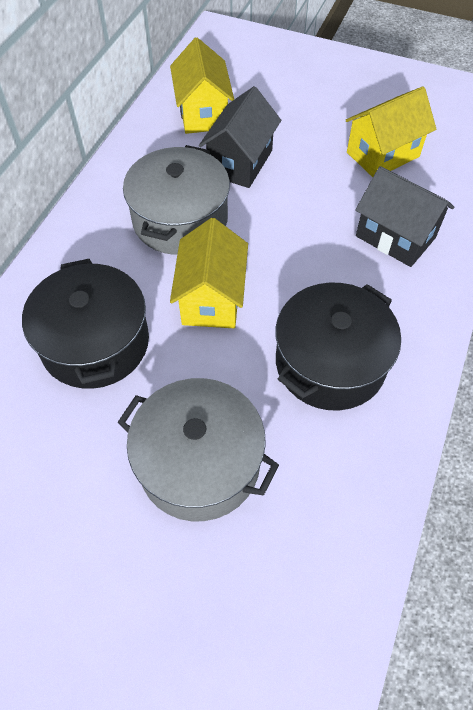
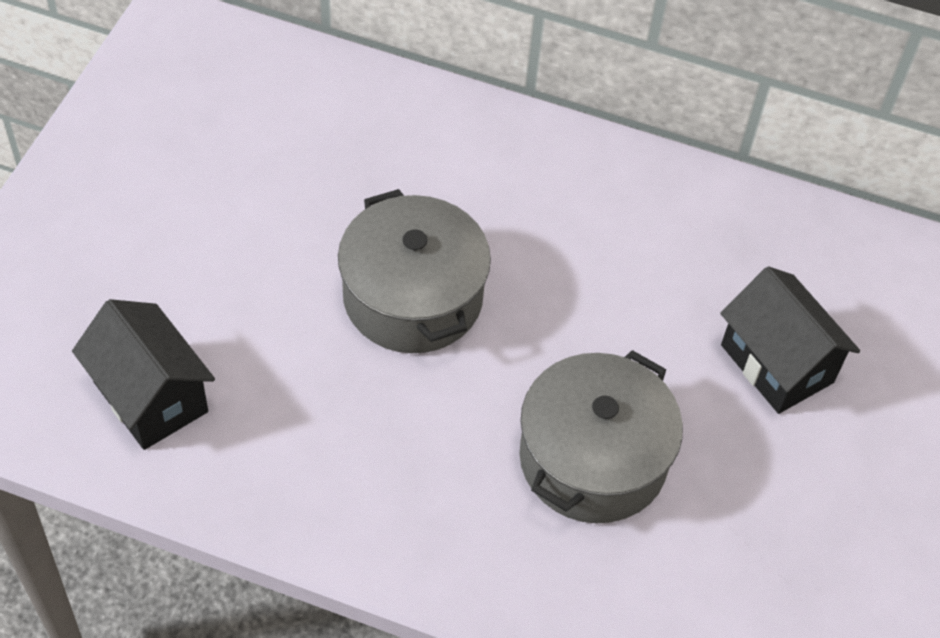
black pot: [22,259,149,389] [275,283,401,410] = 2 -> none = 0
yellow house: [170,37,234,134] [170,218,248,328] [346,86,436,177] = 3 -> none = 0

